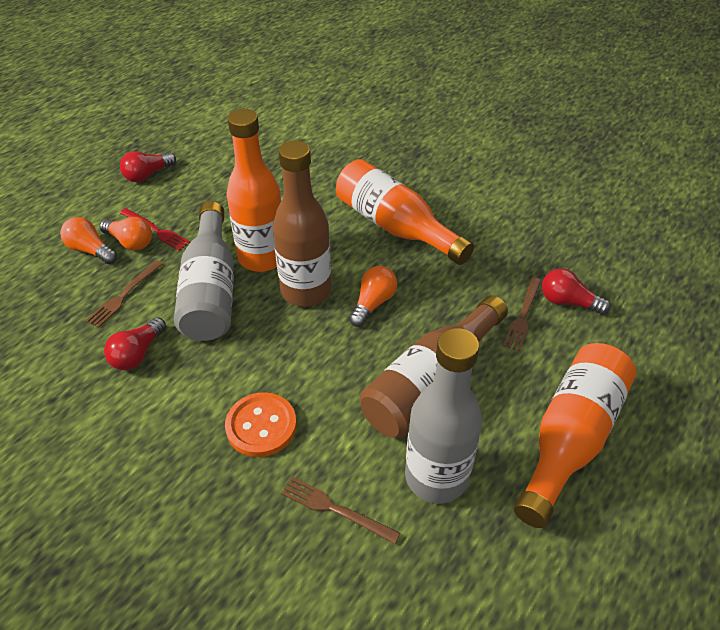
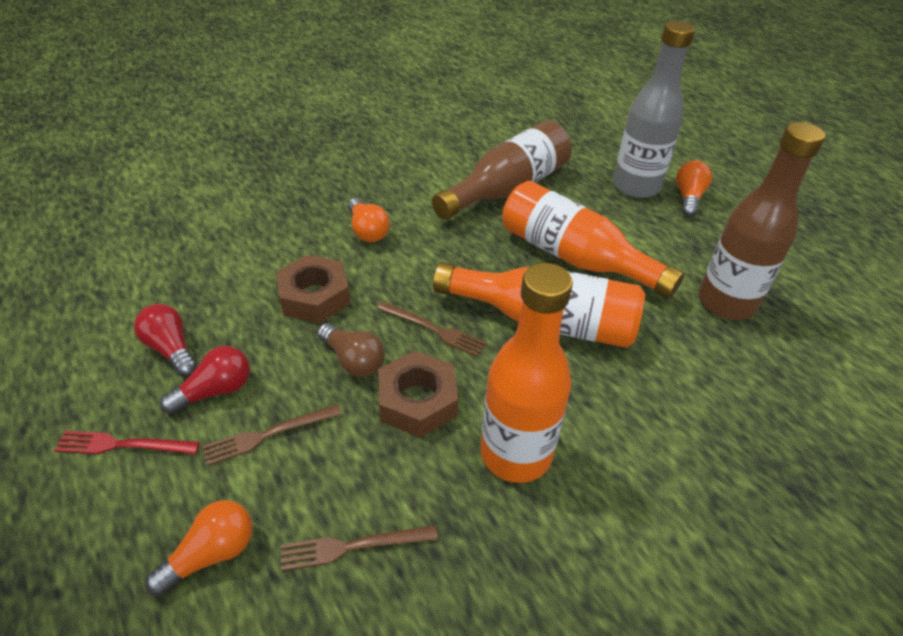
brown light bulb: none = 0 -> [317,323,385,377] = 1
brown nut: none = 0 -> [276,255,350,323] [378,351,458,438] = 2
grey bottle: [174,201,234,341] [405,328,482,504] = 2 -> [613,21,695,198] = 1
orange button: [225,392,297,457] = 1 -> none = 0
red light bulb: [104,317,166,370] [120,151,176,182] [542,268,611,315] = 3 -> [134,304,197,377] [160,346,250,414] = 2

